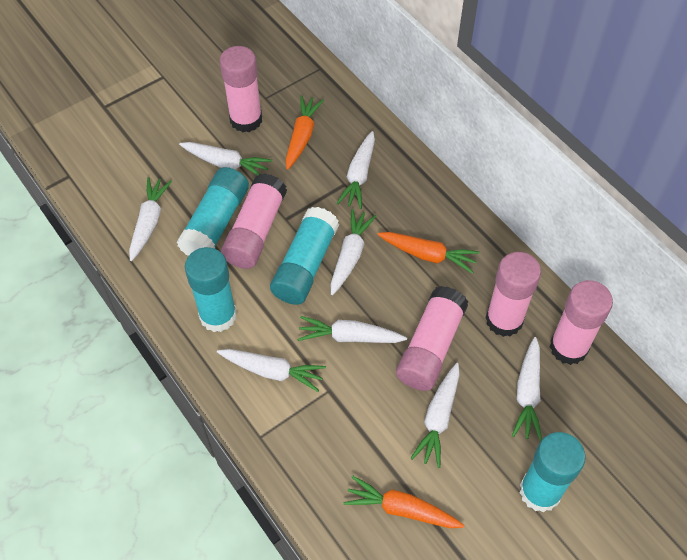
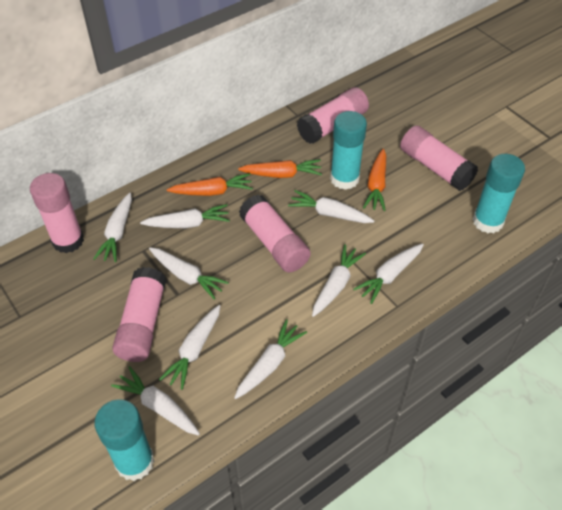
turquoise glue stick: [177,167,249,256] [185,247,237,332] [270,207,339,305] [519,432,586,512] = 4 -> [94,399,154,481] [330,111,367,190] [472,154,525,233] = 3
white carrot: [129,177,172,261] [179,142,272,176] [217,349,326,392] [297,316,407,343] [330,209,376,295] [336,131,375,209] [411,363,460,468] [512,337,542,441] = 8 -> [93,193,132,262] [111,366,200,436] [140,204,230,228] [149,247,229,300] [159,305,220,390] [234,319,307,399] [288,190,374,223] [312,244,366,317] [353,244,424,304] = 9

